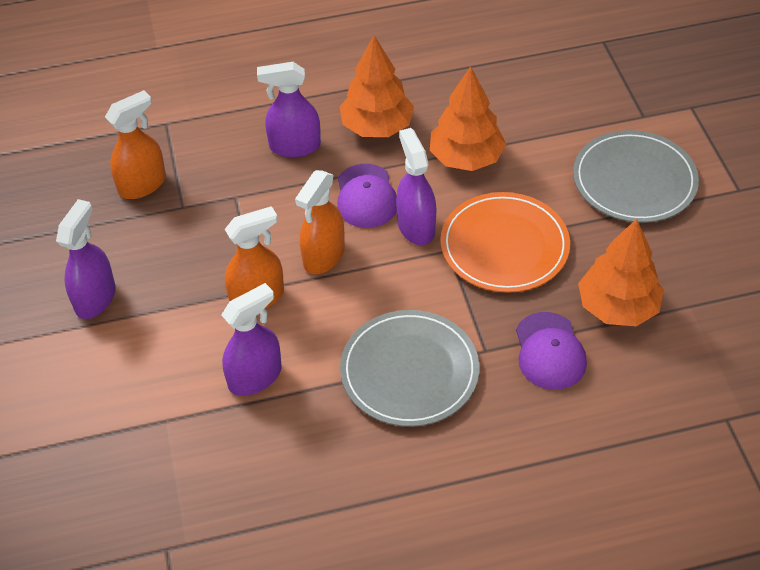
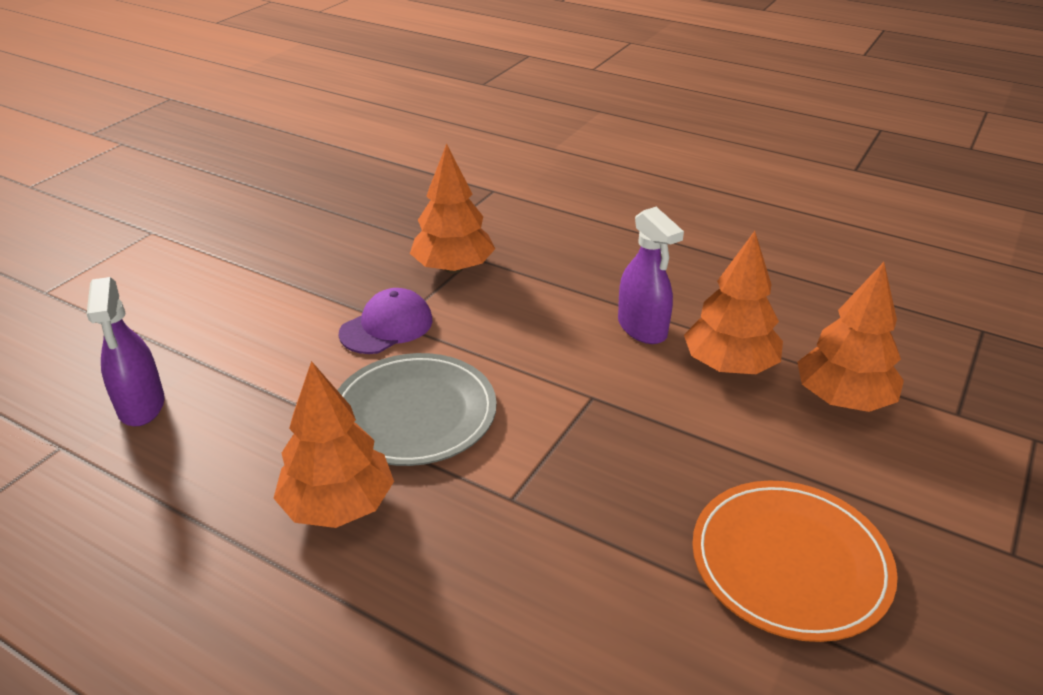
grey plate: [340,310,479,427] [573,130,699,223] = 2 -> [337,353,497,466] = 1
orange spray bottle: [105,90,166,199] [225,206,284,309] [295,170,345,274] = 3 -> none = 0
orange tree: [340,36,414,137] [430,66,506,171] [578,219,664,326] = 3 -> [274,361,394,528] [410,144,495,273] [684,231,783,374] [797,262,904,412] = 4
purple cap: [337,164,397,228] [516,312,587,390] = 2 -> [339,288,432,354] = 1
purple spray bottle: [56,199,116,319] [221,283,282,396] [257,62,321,157] [396,128,436,245] = 4 -> [87,277,165,426] [618,207,684,344] = 2

